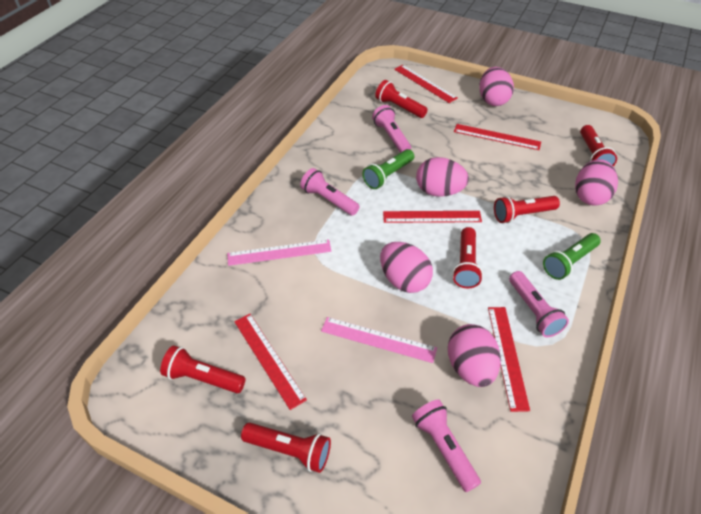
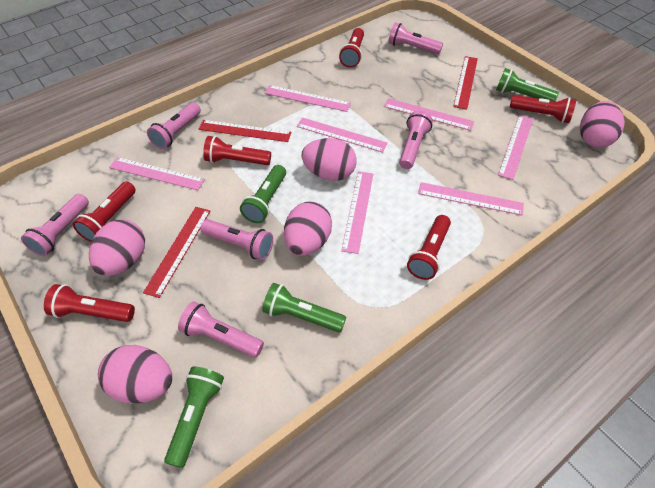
green flashlight: [362,149,414,189] [543,233,601,280] = 2 -> [164,367,224,468] [240,165,286,223] [262,283,346,333] [496,68,559,101] = 4
pink flashlight: [300,168,360,216] [372,105,411,153] [412,399,481,492] [509,271,569,337] = 4 -> [21,194,89,256] [147,102,201,149] [178,301,264,358] [200,219,273,260] [388,22,443,54] [399,111,433,169] = 6
pink ruler: [227,239,331,266] [321,317,437,363] = 2 -> [109,157,205,190] [265,85,351,112] [297,118,388,153] [341,172,373,254] [384,98,474,131] [418,182,524,216] [498,115,533,180] = 7
red ruler: [234,314,307,410] [383,211,482,223] [394,65,458,103] [454,124,541,150] [488,307,530,412] = 5 -> [143,207,210,298] [198,120,292,142] [453,56,478,110] = 3

